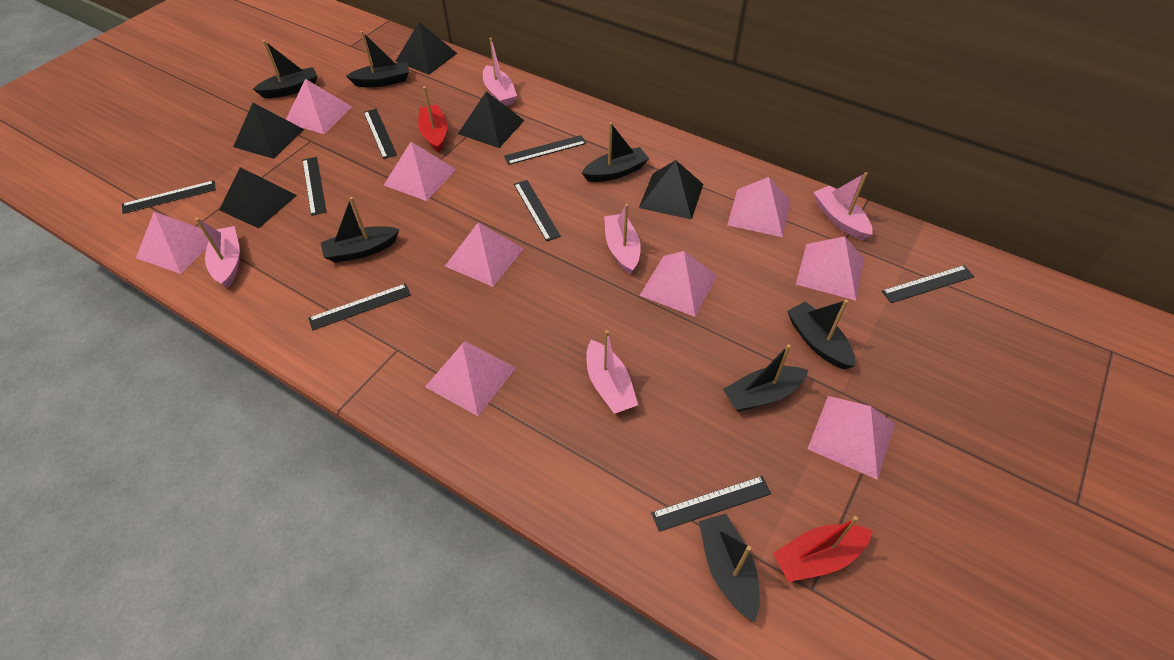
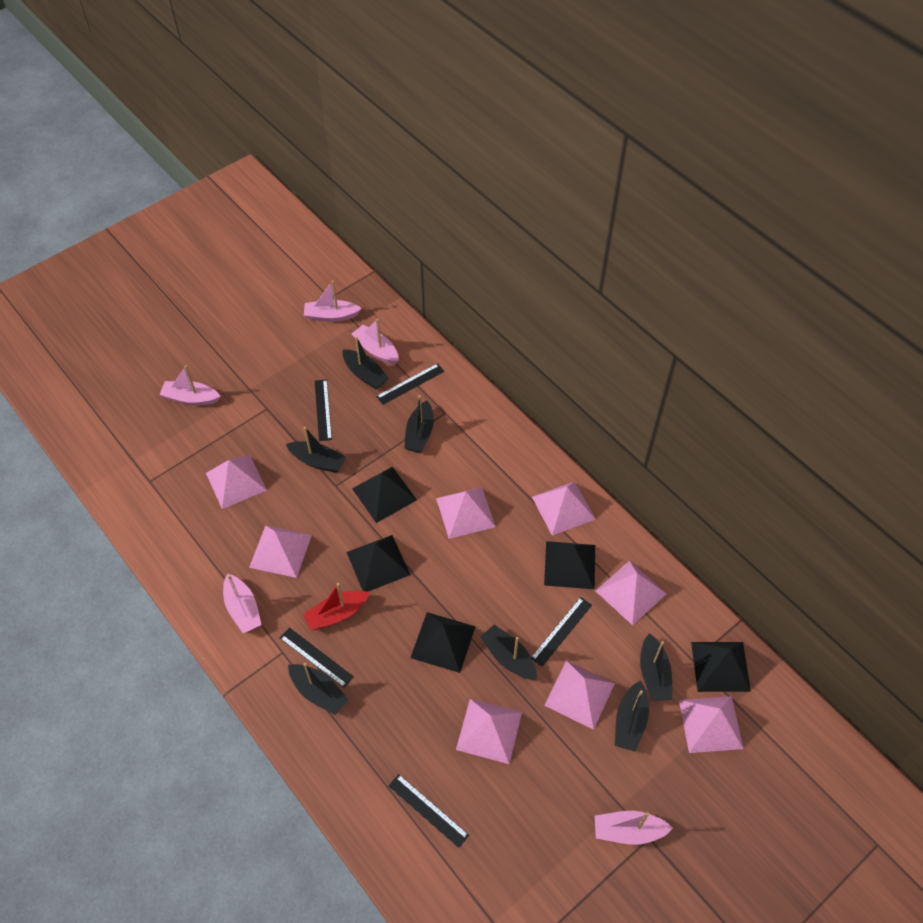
black ruler: [122,180,216,214] [302,157,327,216] [309,283,411,330] [364,109,397,159] [504,135,586,165] [514,180,561,242] [651,476,771,532] [882,265,975,303] = 8 -> [280,627,354,688] [315,379,332,441] [376,363,444,405] [389,774,469,848] [531,597,592,667] = 5
pink pyramid: [136,212,209,274] [286,79,352,134] [384,142,456,201] [425,341,516,416] [445,222,524,287] [639,251,717,317] [727,177,791,237] [796,236,864,300] [808,396,895,480] = 9 -> [206,455,267,509] [249,525,312,578] [436,487,495,539] [456,699,522,764] [532,481,596,536] [544,661,615,730] [596,561,666,625] [679,696,743,753] = 8
red boat: [418,86,447,153] [773,516,873,582] = 2 -> [303,583,370,630] = 1

